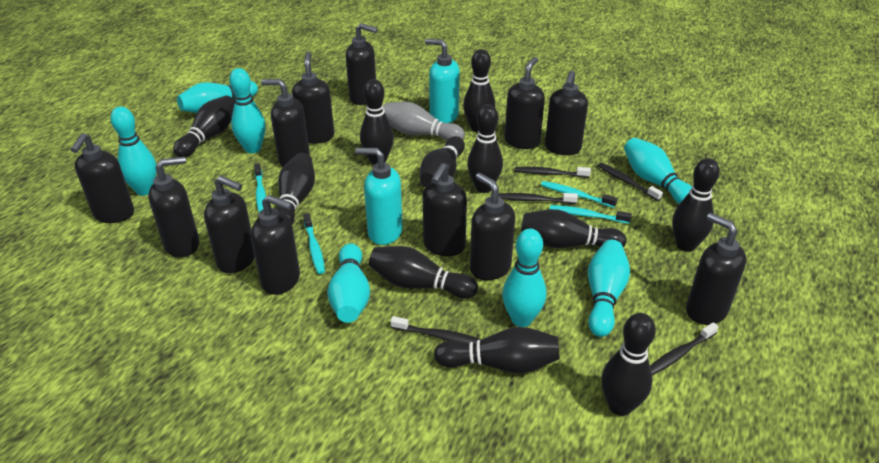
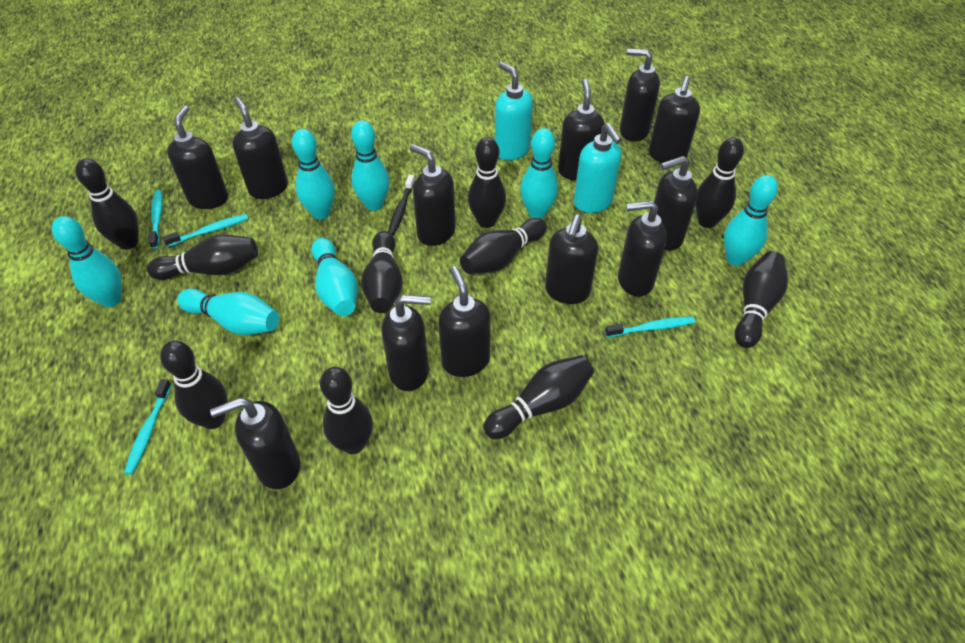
black bowling pin: [173,96,235,158] [276,153,315,225] [360,79,394,165] [369,246,478,299] [420,136,465,187] [434,327,560,373] [463,49,495,132] [467,104,503,193] [521,209,627,248] [601,313,656,416] [672,158,720,252] = 11 -> [75,159,139,250] [147,234,258,280] [160,341,228,429] [320,367,373,454] [361,231,403,313] [460,218,547,274] [468,137,506,228] [483,355,594,439] [695,137,744,228] [735,251,788,348] = 10
black toothbrush: [391,316,482,343] [498,193,578,204] [515,167,591,178] [598,163,663,201] [650,322,719,375] = 5 -> [388,174,415,236] = 1
grey bowling pin: [383,102,465,141] = 1 -> none = 0

